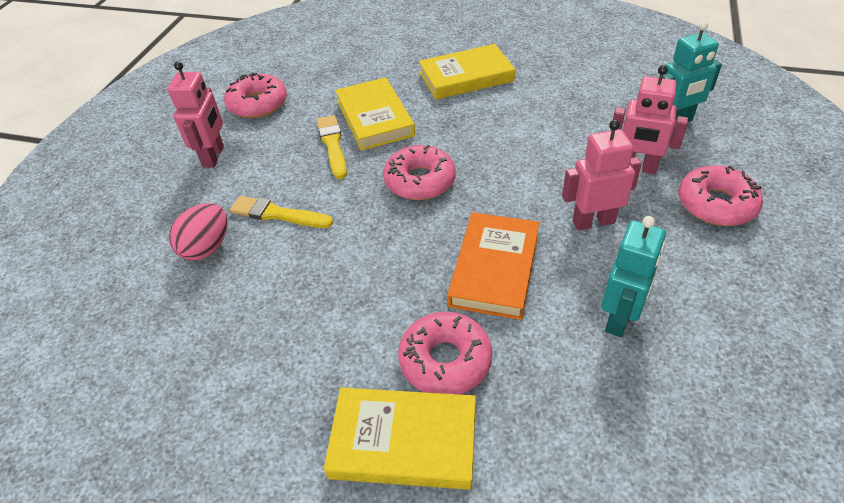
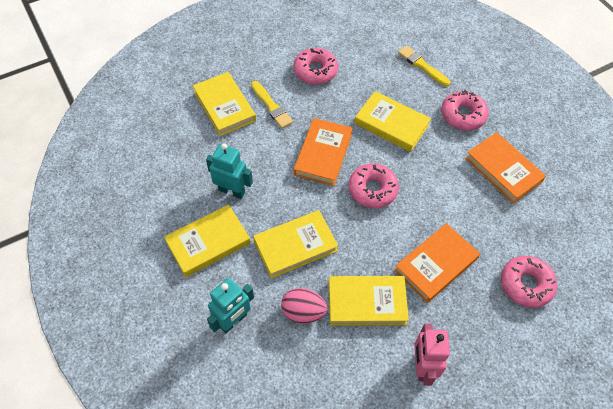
orange book: [447,212,539,320] = 1 -> [294,118,353,186] [394,223,480,303] [465,132,546,204] = 3
pink robot: [168,61,224,168] [562,120,642,231] [611,65,688,174] = 3 -> [414,324,450,386] = 1
yellow book: [324,388,476,490] [335,77,415,151] [419,44,515,100] = 3 -> [164,205,251,277] [193,72,256,136] [253,210,338,279] [329,276,409,326] [354,91,431,152] = 5

